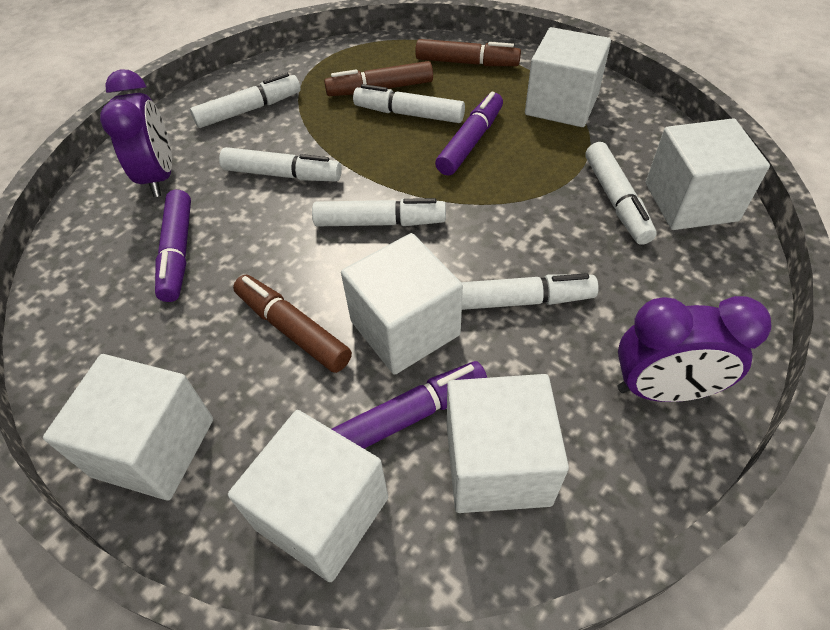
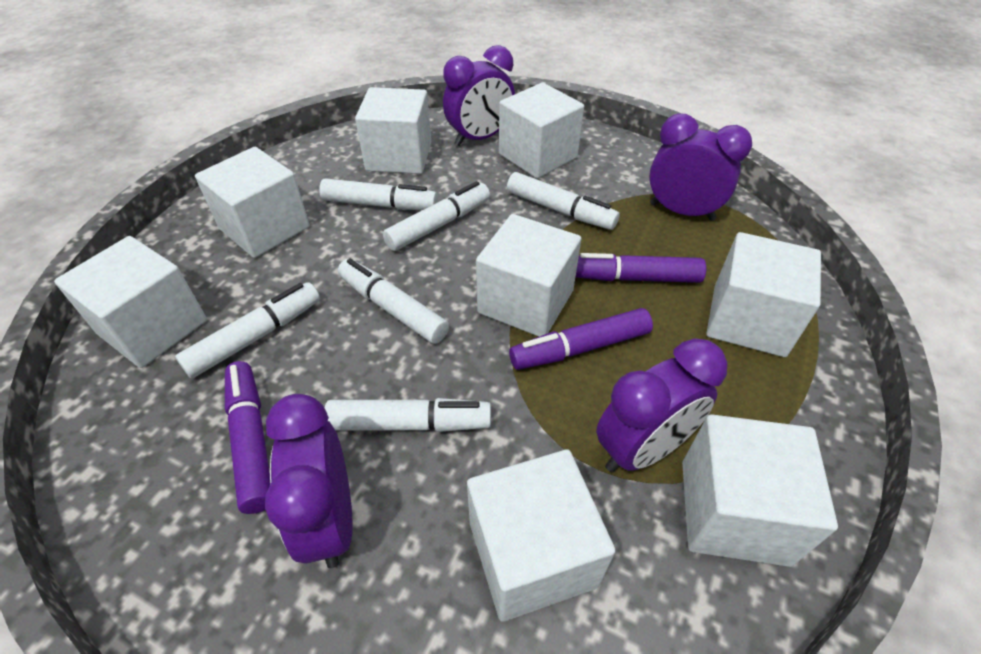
brown marker: [233,275,352,373] [324,61,433,96] [415,39,521,66] = 3 -> none = 0
purple clock: [100,69,172,197] [618,296,772,402] = 2 -> [265,394,353,568] [443,45,515,146] [596,338,727,472] [649,114,752,221] = 4
white cube: [43,354,213,501] [228,410,388,582] [341,233,463,375] [447,374,569,513] [525,27,611,127] [646,118,770,230] = 6 -> [54,236,207,368] [195,147,310,258] [355,87,431,174] [467,449,616,622] [476,214,582,337] [499,83,584,178] [682,414,838,567] [706,232,821,357] = 8

